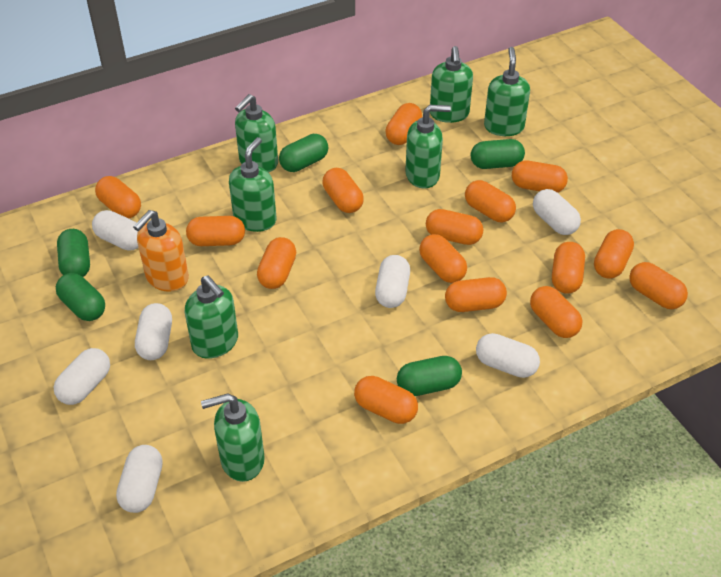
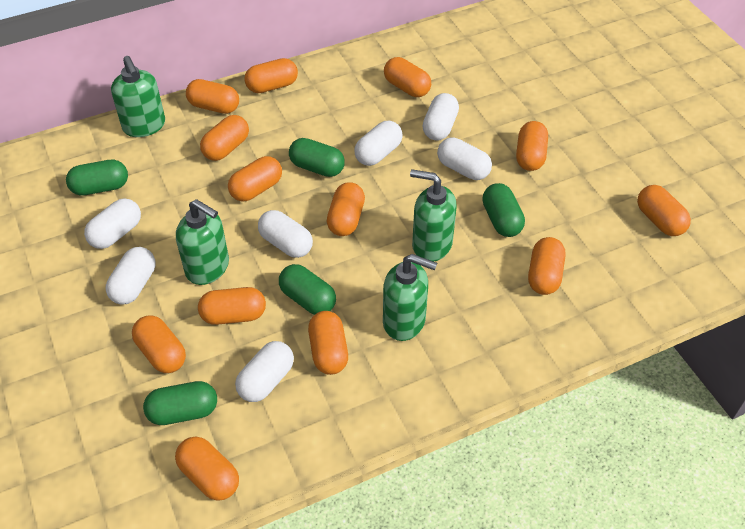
green soap dispenser: [185,275,238,359] [201,393,265,482] [229,137,276,232] [235,94,278,173] [405,105,451,188] [430,46,473,123] [484,47,530,136] = 7 -> [111,56,165,137] [176,199,229,285] [383,254,437,341] [410,169,457,262] = 4
orange capsule: [95,176,141,218] [186,216,245,246] [257,237,296,289] [322,168,364,213] [354,376,418,424] [385,103,422,145] [419,234,467,283] [426,209,483,245] [445,277,507,312] [465,180,516,222] [512,161,568,193] [530,286,583,338] [552,242,585,294] [594,229,634,279] [629,262,688,309] = 15 -> [132,315,186,373] [175,436,239,501] [186,79,239,114] [198,287,266,325] [200,115,249,161] [228,156,282,201] [244,58,298,93] [308,311,348,375] [327,182,365,236] [384,57,431,97] [516,121,548,171] [528,237,565,295] [637,185,691,236] = 13
orange soap dispenser: [133,210,189,292] = 1 -> none = 0

